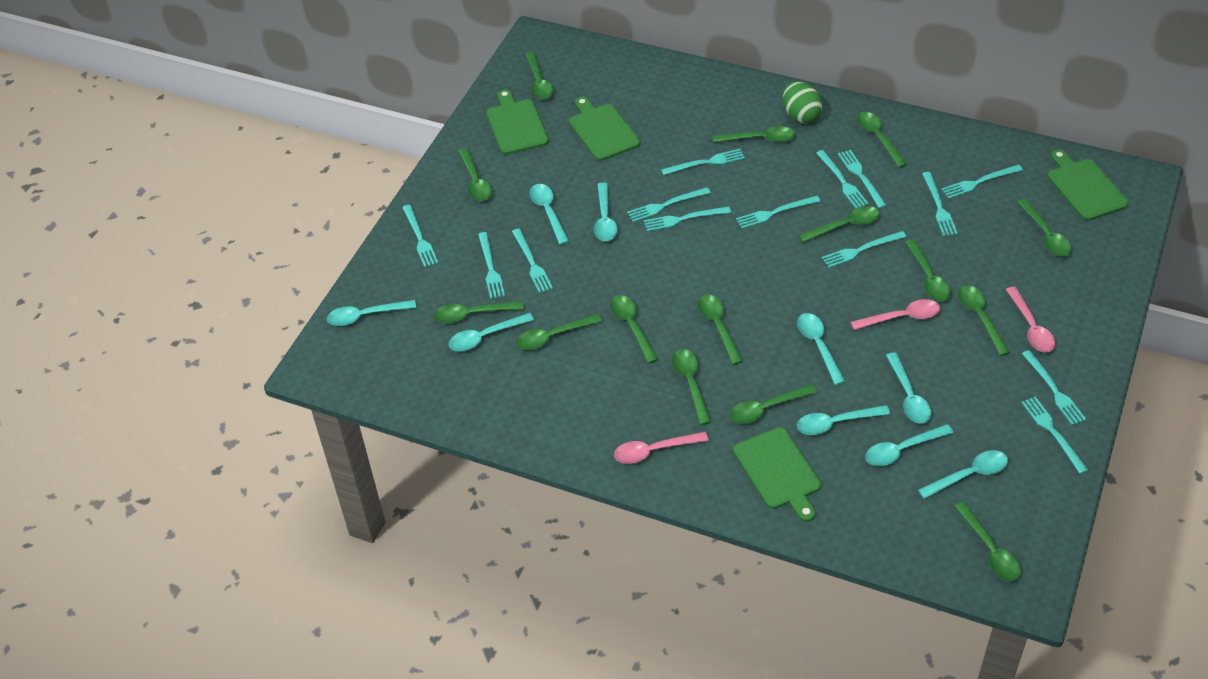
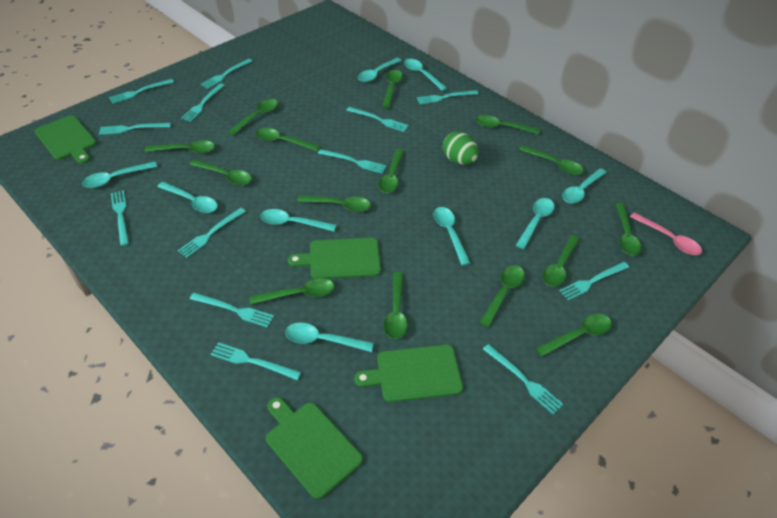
pink spoon: [614,432,709,464] [851,299,940,330] [1005,287,1055,353] = 3 -> [630,212,702,255] = 1
turquoise fork: [402,205,438,267] [478,232,505,299] [512,228,553,293] [627,187,711,222] [644,206,731,231] [661,149,745,175] [736,196,820,229] [816,150,869,208] [822,231,906,268] [838,150,887,208] [922,172,958,236] [941,165,1023,199] [1021,397,1088,474] [1022,350,1086,425] = 14 -> [99,123,171,135] [109,79,174,104] [111,191,129,246] [178,208,246,258] [181,83,225,122] [190,293,274,328] [201,59,252,89] [210,342,301,380] [318,149,387,174] [347,107,409,132] [417,90,479,104] [483,344,563,414] [559,262,629,301] = 13

